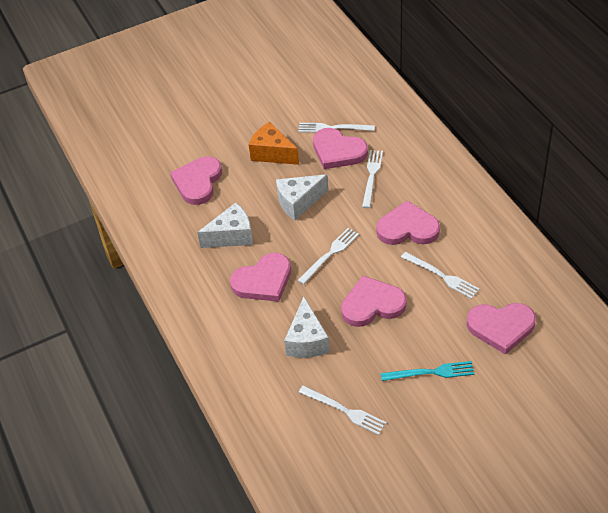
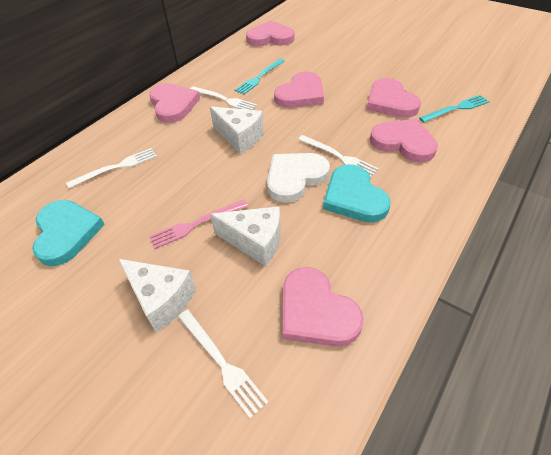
orange cheese: [249,122,299,165] = 1 -> none = 0
pink fork: none = 0 -> [149,200,248,249] = 1
turquoise fork: [381,361,474,381] = 1 -> [235,58,285,94] [419,95,490,122] = 2
turquoise heart: none = 0 -> [32,200,105,266] [323,164,391,223] = 2
white fork: [297,228,359,285] [298,123,375,133] [298,385,386,435] [362,150,383,208] [401,252,479,299] = 5 -> [66,148,157,188] [178,310,268,419] [190,86,257,110] [298,135,379,178] = 4
white heart: none = 0 -> [267,153,330,203] = 1

